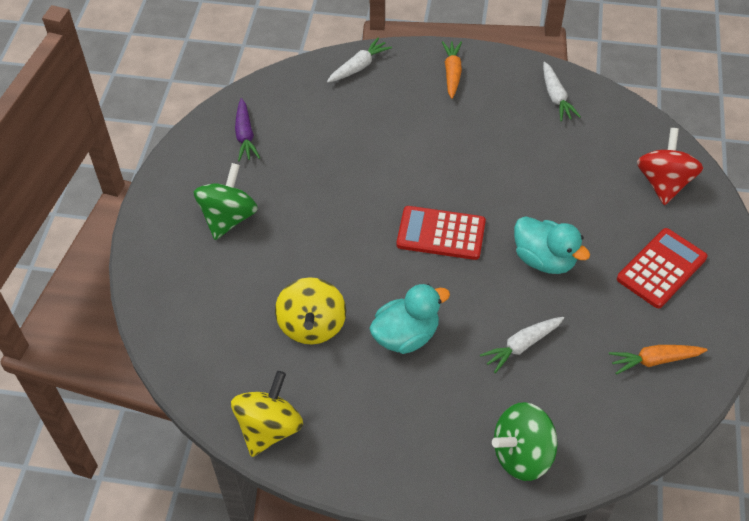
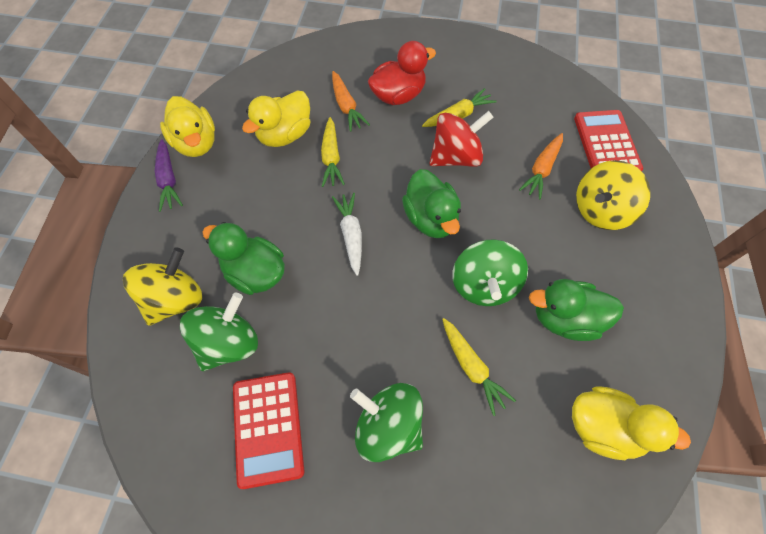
green duck: none = 0 -> [202,222,285,295] [402,169,461,238] [529,279,624,341] = 3
green spinning top: [194,163,258,240] [492,402,557,481] = 2 -> [180,293,258,371] [350,383,423,462] [452,239,528,306] = 3
red duck: none = 0 -> [368,41,436,105] = 1
turquoise duck: [369,284,450,354] [514,216,590,274] = 2 -> none = 0
white carrot: [327,38,392,83] [480,317,564,373] [543,62,581,121] = 3 -> [332,193,362,276] = 1
yellow carrot: none = 0 -> [321,117,345,187] [422,88,497,127] [442,318,516,416] = 3
yellow duck: none = 0 -> [160,96,215,157] [242,90,311,147] [572,387,691,460] = 3

